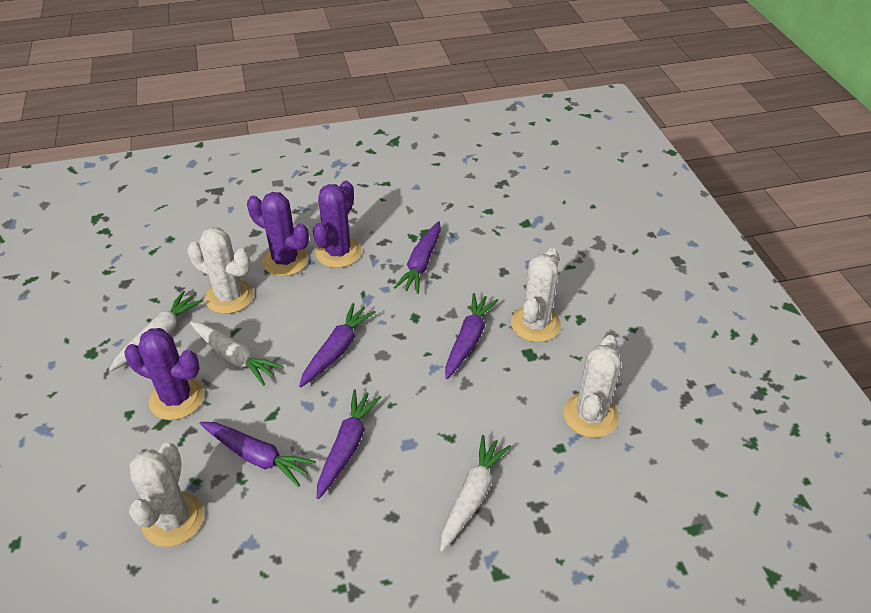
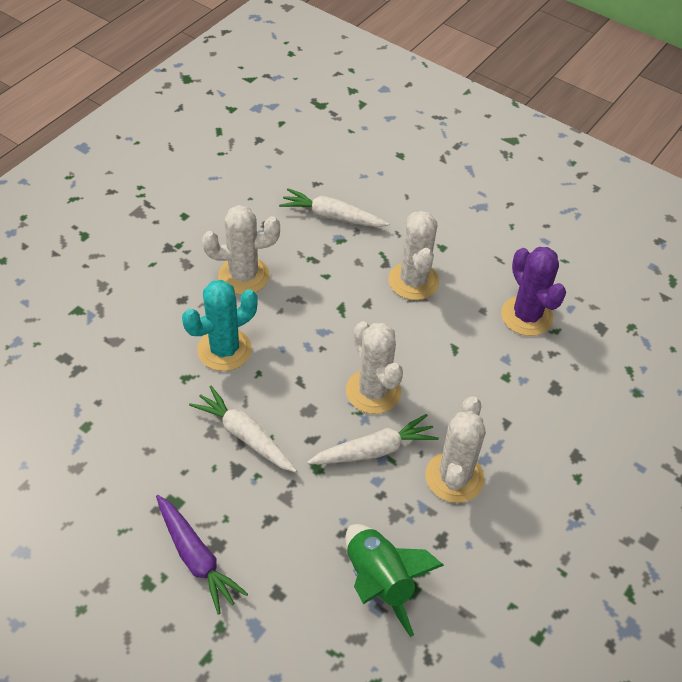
green rocket: none = 0 -> [346,524,444,637] = 1
purple cactus: [124,328,204,420] [247,192,309,276] [313,181,361,268] = 3 -> [501,247,566,336] = 1
purple carrot: [200,422,316,487] [299,303,376,388] [317,389,382,499] [394,221,441,294] [445,293,498,379] = 5 -> [156,495,248,615] = 1
turquoise cactus: none = 0 -> [182,280,258,371] = 1

